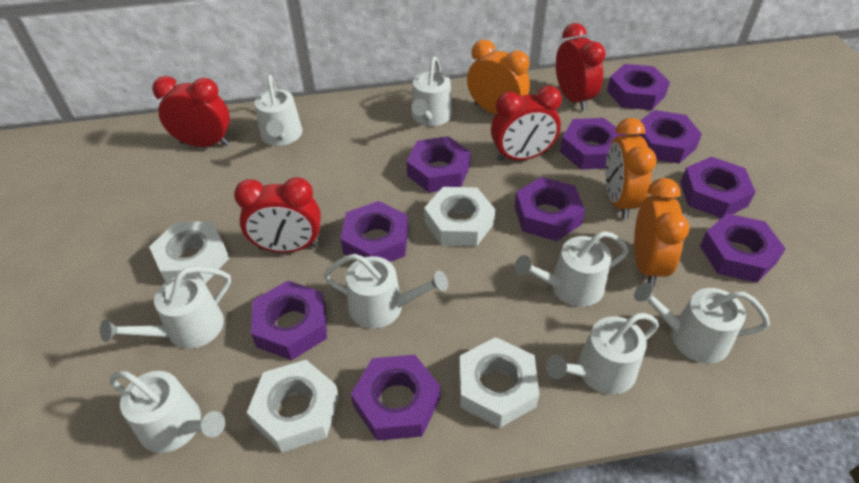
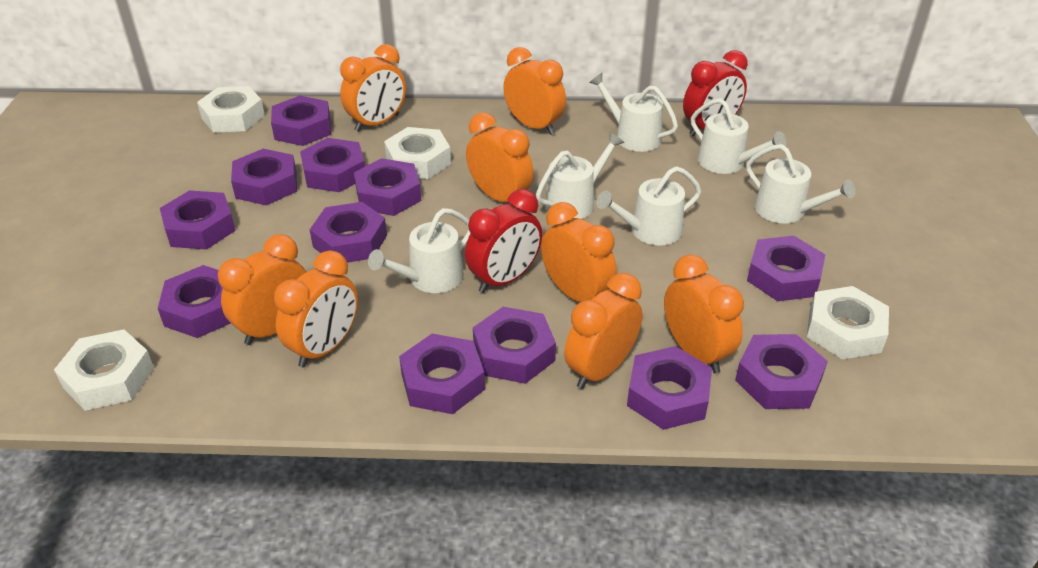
orange clock: [467,40,530,114] [606,118,657,219] [634,178,689,287] = 3 -> [218,234,306,345] [274,250,358,368] [340,44,406,132] [466,113,533,202] [503,47,566,135] [541,202,617,302] [564,273,643,389] [664,254,744,373] = 8
purple nut: [251,281,327,360] [341,201,408,262] [351,355,440,441] [406,136,471,193] [515,177,585,241] [560,118,626,170] [607,64,670,110] [633,110,702,164] [680,157,756,218] [700,213,786,283] = 10 -> [158,265,231,338] [160,190,236,250] [231,149,297,205] [271,96,331,146] [300,138,365,192] [310,202,387,263] [354,158,421,216] [399,334,485,414] [473,307,556,384] [627,346,712,430] [735,334,828,409] [747,236,825,301] = 12
red clock: [152,76,230,147] [234,177,321,253] [491,86,562,162] [556,23,606,111] = 4 -> [465,189,542,293] [683,50,748,136] = 2
white watering can: [100,267,231,349] [110,371,225,453] [254,75,302,146] [323,254,448,329] [412,57,452,126] [515,231,629,307] [546,313,659,395] [634,282,770,364] = 8 -> [368,208,471,293] [536,132,624,219] [589,73,678,152] [596,166,701,246] [691,98,786,174] [746,144,856,224] = 6

